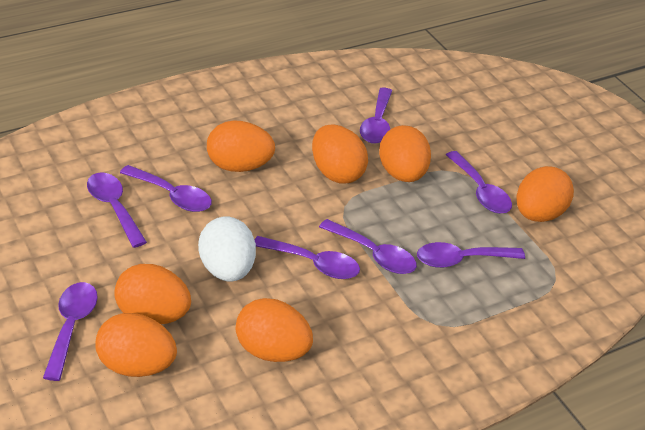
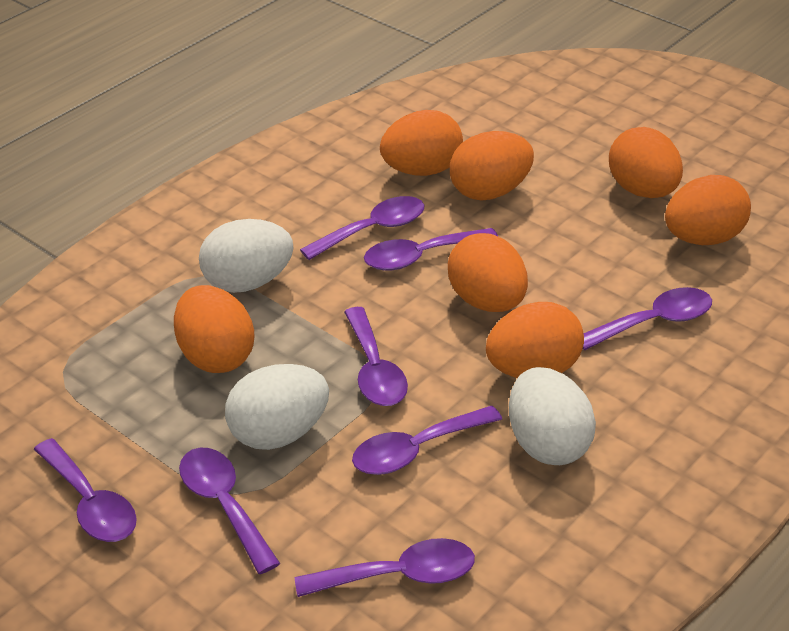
white egg: [198,217,256,281] = 1 -> [199,219,294,293] [225,364,329,450] [509,367,596,465] = 3

